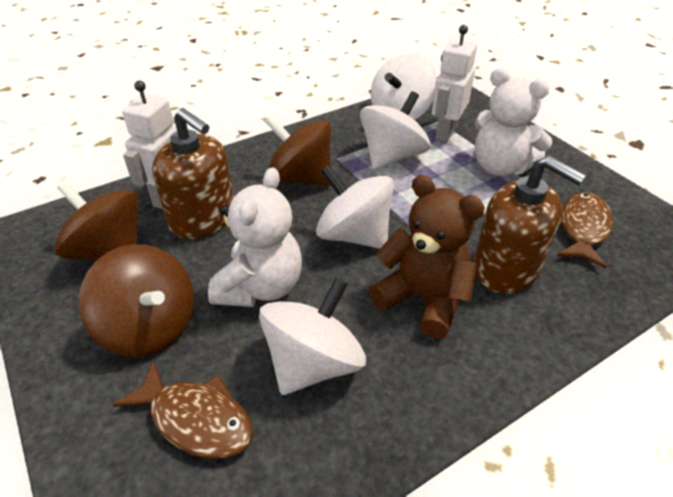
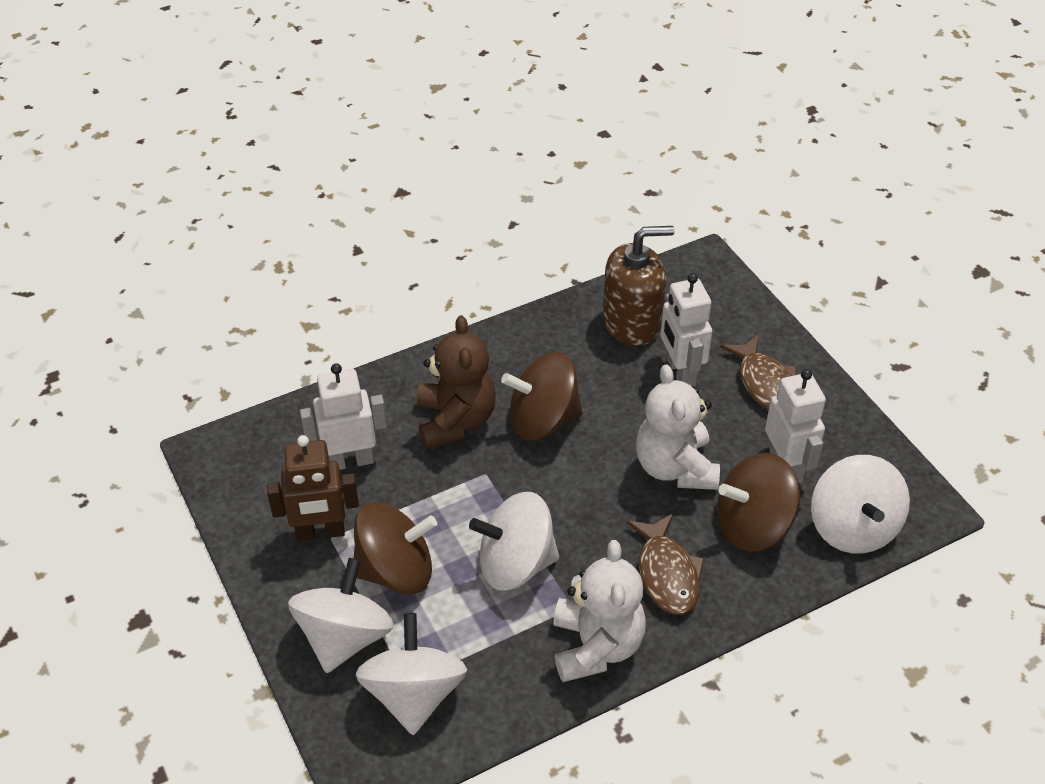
brown robot: none = 0 -> [267,435,359,541] = 1
brown soap dispenser: [152,108,234,239] [473,155,586,294] = 2 -> [603,226,674,346] = 1
white robot: [122,81,177,209] [432,25,477,142] = 2 -> [300,363,387,470] [660,273,713,386] [765,369,826,483] = 3

